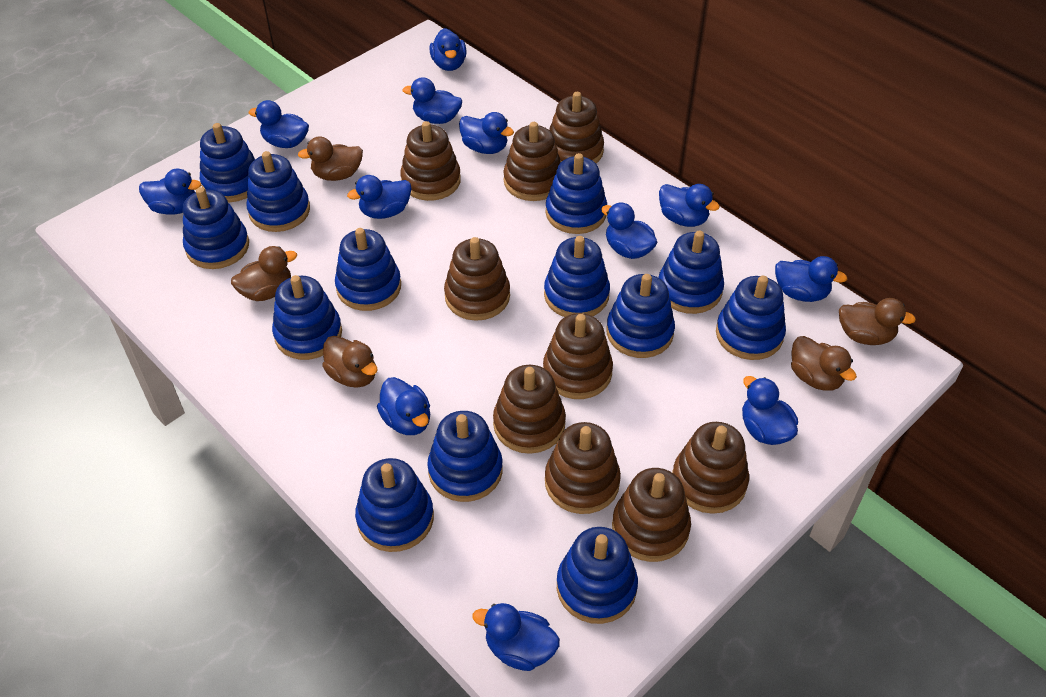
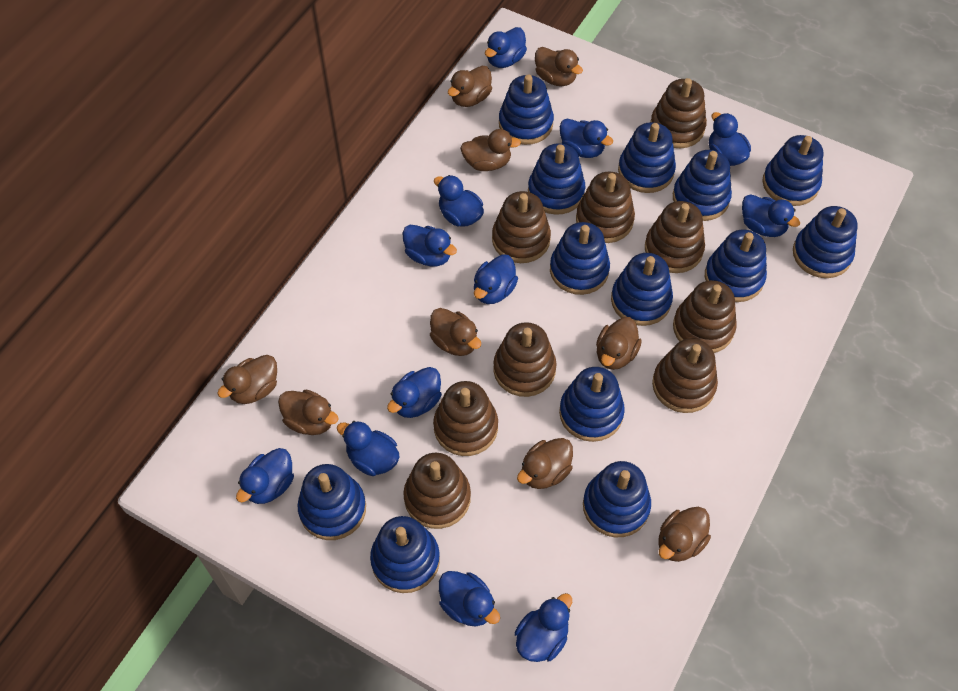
brown duck: [231,246,297,301] [298,136,363,181] [322,336,378,388] [791,336,857,391] [839,298,916,345] = 5 -> [217,355,277,404] [278,390,339,435] [430,308,481,356] [448,66,492,107] [460,129,521,171] [517,438,573,489] [535,47,583,86] [596,317,642,370] [658,507,711,562] = 9

